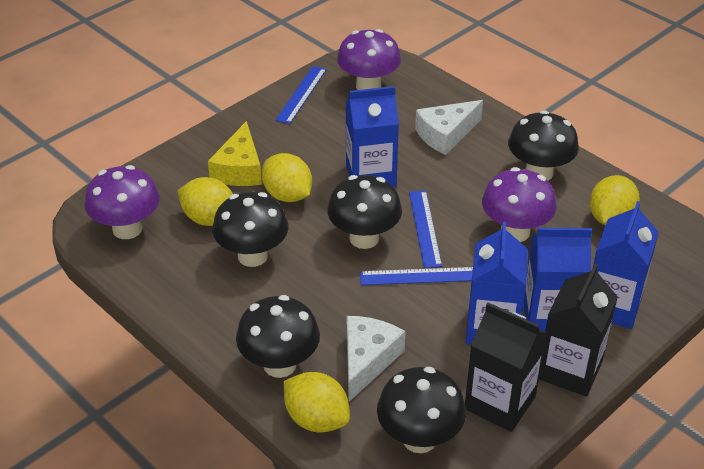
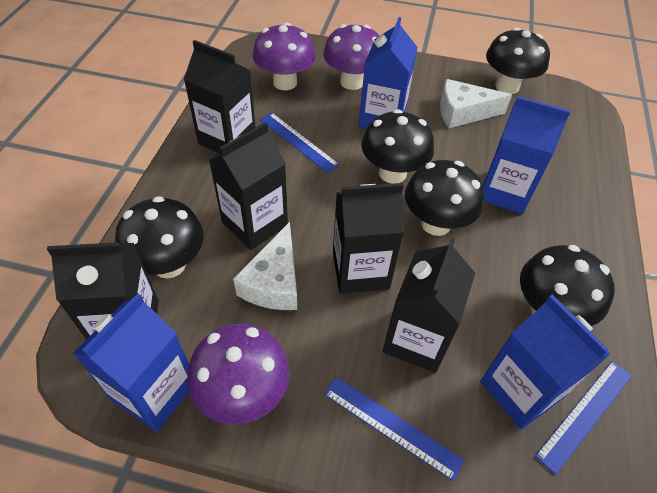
black carton: [465,302,547,432] [539,264,618,397] = 2 -> [47,242,159,340] [184,40,256,154] [209,122,288,250] [333,183,404,294] [383,238,475,373] = 5
yellow cheese: [208,121,262,186] = 1 -> none = 0
yellow lemon: [177,177,233,226] [262,153,312,202] [283,372,350,433] [590,175,640,226] = 4 -> none = 0

